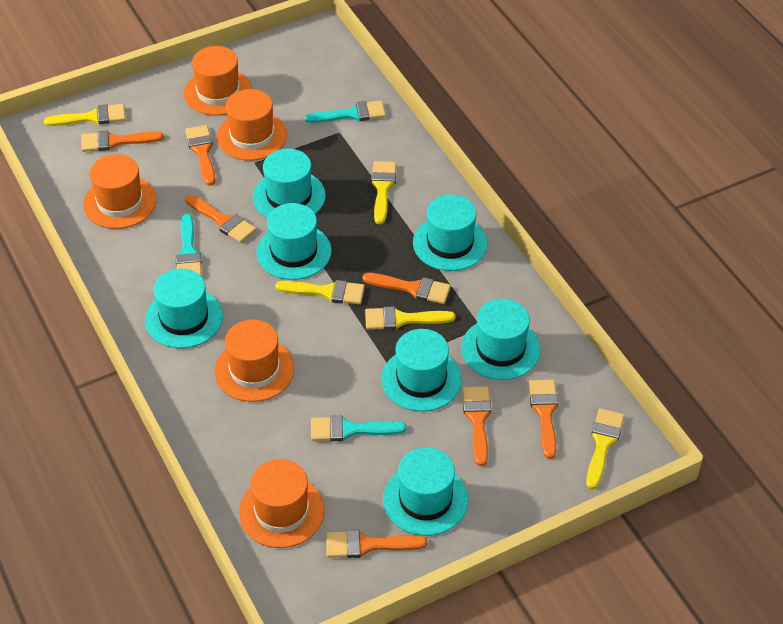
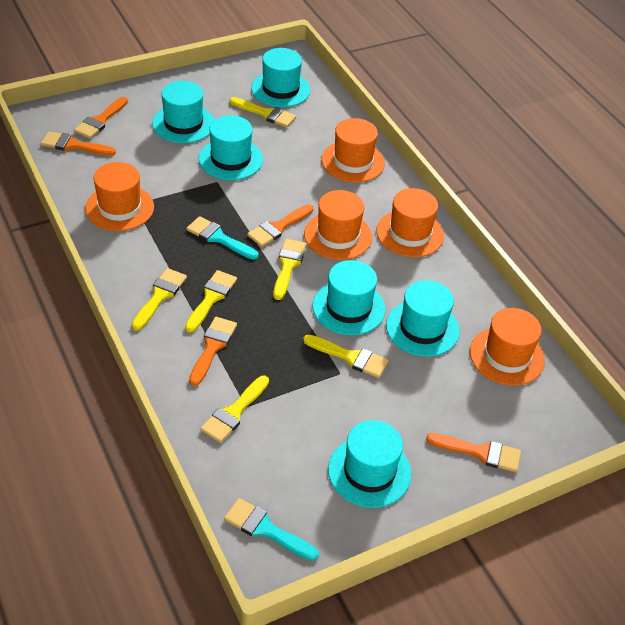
orange brush: [81,131,164,152] [185,125,215,186] [185,195,256,243] [326,530,427,558] [362,273,451,304] [463,386,491,466] [529,380,558,459] = 7 -> [41,131,116,156] [74,97,128,139] [189,317,237,386] [247,204,313,247] [426,433,521,472] = 5
turquoise brush: [175,214,202,276] [305,100,386,123] [311,416,406,441] = 3 -> [186,216,259,260] [224,498,319,561] = 2
turquoise hat: [145,268,223,348] [253,149,326,218] [256,203,331,280] [381,329,462,412] [383,447,468,536] [413,194,488,271] [461,299,540,380] = 7 -> [152,81,214,143] [199,115,263,180] [251,48,311,107] [313,260,385,335] [328,420,411,508] [386,280,460,357] = 6
yellow brush: [44,104,126,126] [275,280,365,305] [365,306,455,330] [371,161,396,224] [586,408,625,489] = 5 -> [131,268,187,330] [185,270,237,333] [200,376,269,443] [230,97,296,128] [273,239,307,300] [303,335,389,378] = 6

